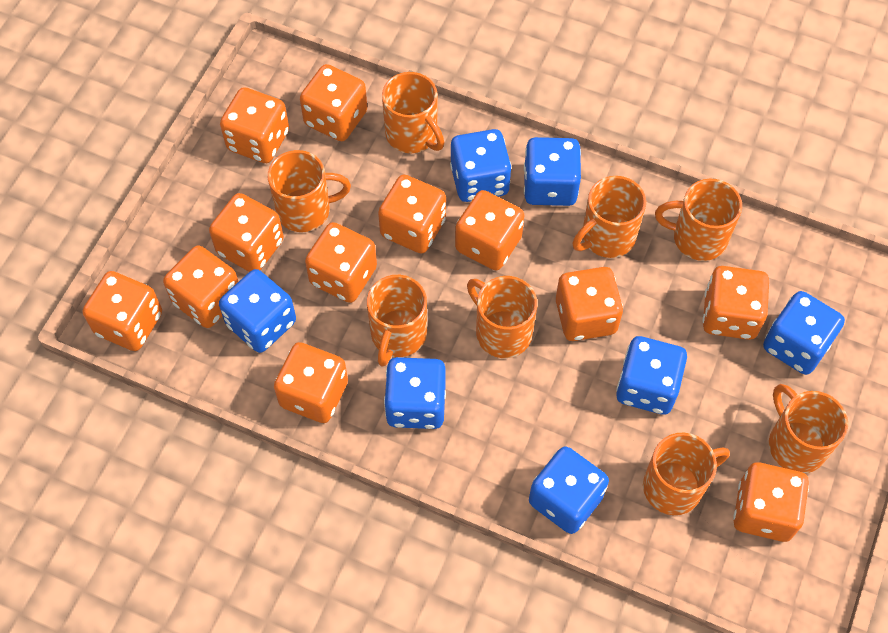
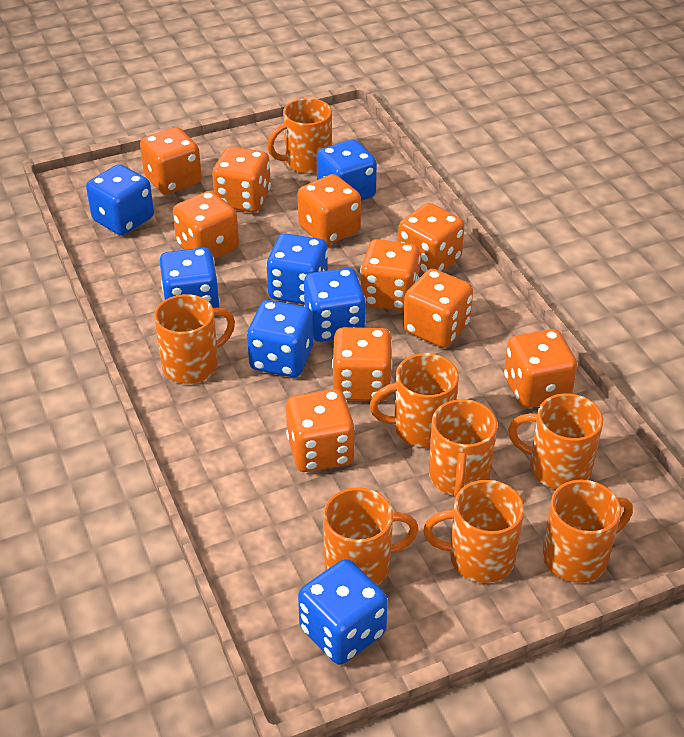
orange dice: [83,271,162,351] [163,245,239,328] [209,193,284,272] [220,87,289,163] [274,342,348,423] [300,64,368,141] [305,222,377,303] [378,175,446,254] [455,190,524,270] [556,267,623,341] [703,266,769,340] [733,462,809,542] = 12 -> [140,127,202,195] [173,191,239,259] [212,147,271,213] [286,389,355,472] [298,174,361,245] [332,327,392,401] [360,239,421,311] [398,203,465,274] [403,269,473,348] [504,329,577,408] = 10

